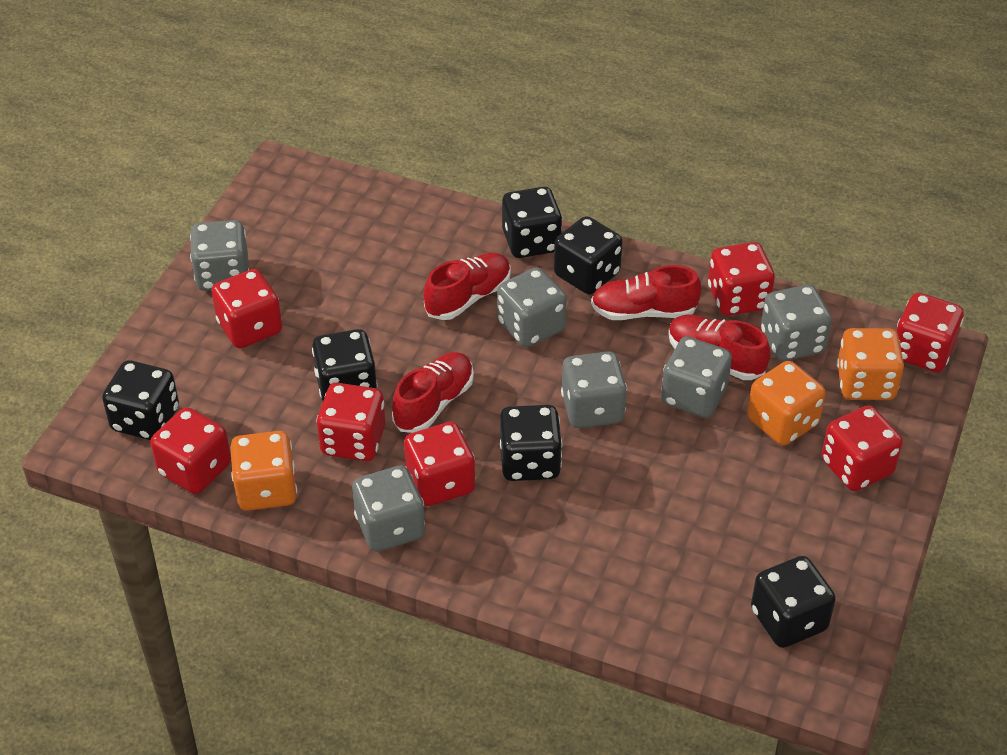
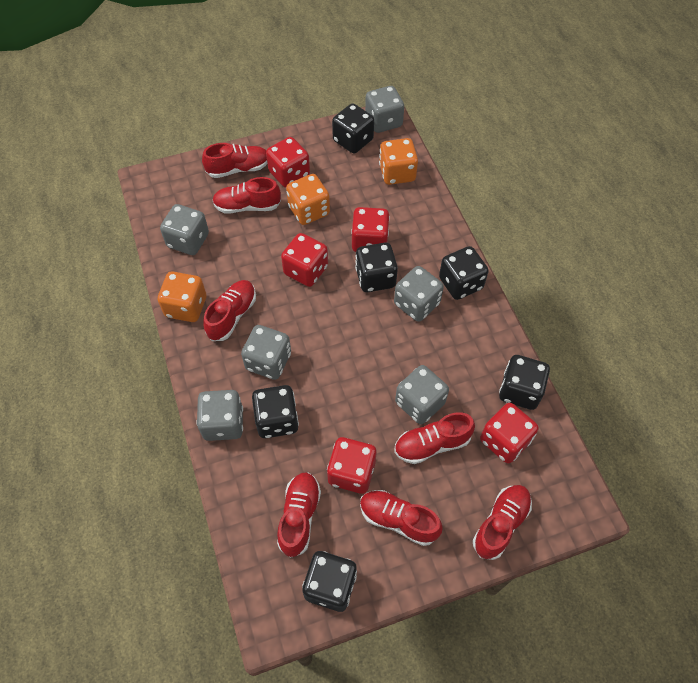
red dice: [150,407,231,494] [212,269,282,348] [317,383,385,461] [404,422,475,506] [708,242,775,316] [821,405,903,491] [897,293,964,372] = 7 -> [266,137,310,188] [281,233,328,287] [327,437,377,494] [351,207,390,252] [480,403,539,463] = 5
red shoe: [392,352,474,433] [424,253,511,320] [591,265,701,320] [668,315,770,380] = 4 -> [202,143,267,178] [203,280,256,341] [212,177,281,213] [277,473,321,558] [360,490,443,546] [394,412,475,464] [473,485,532,560] = 7

